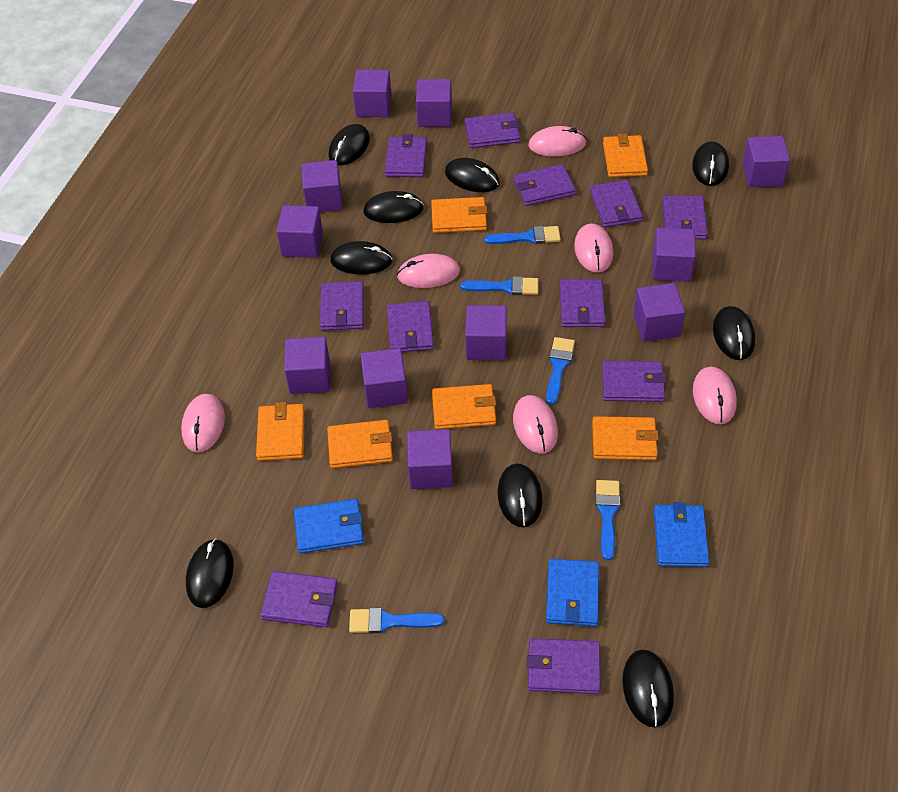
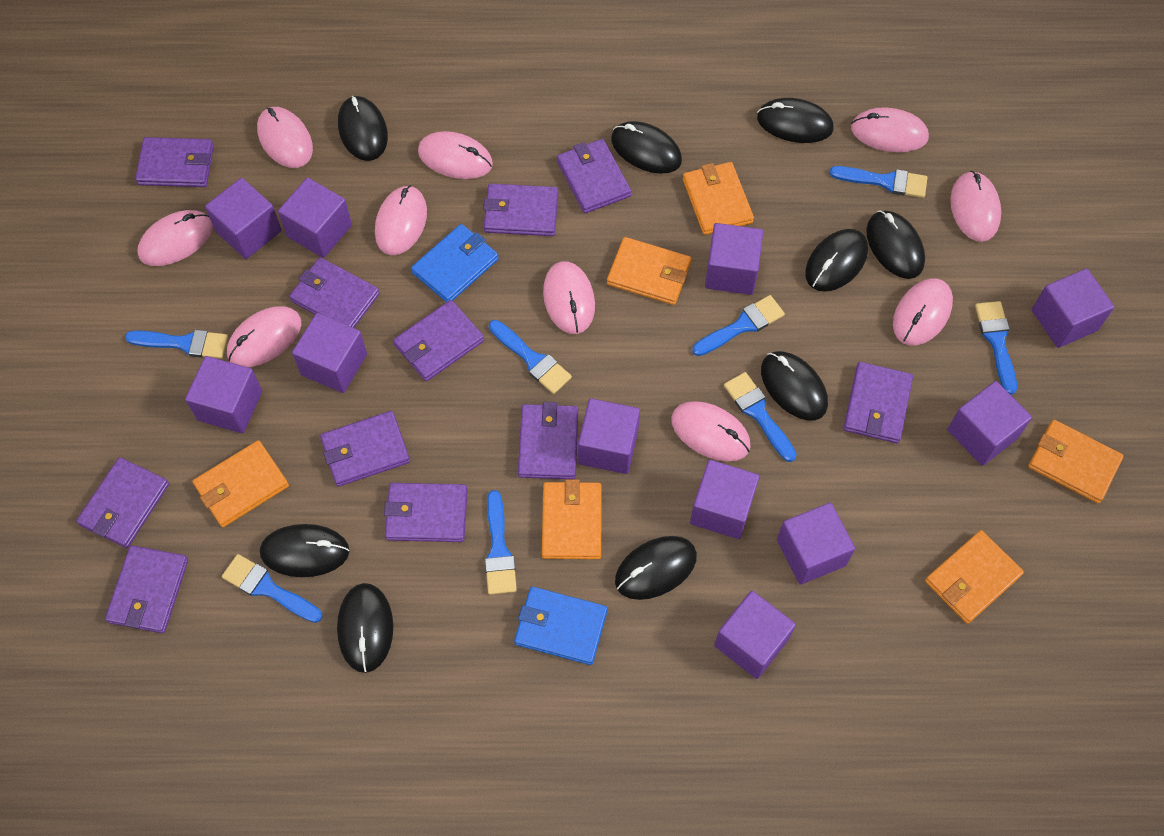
blue brush: [349,608,445,633] [460,276,538,295] [484,226,561,244] [546,337,575,405] [596,480,620,560] = 5 -> [125,330,228,359] [222,554,322,623] [485,490,517,595] [489,320,572,394] [692,295,785,356] [724,372,797,462] [829,166,927,198] [975,301,1017,395] = 8
blue wallet: [294,499,364,553] [546,559,599,626] [654,502,709,567] = 3 -> [411,224,499,302] [514,586,608,665] = 2
pink mouse: [181,394,225,452] [397,254,460,288] [513,395,558,453] [528,126,587,157] [574,223,613,272] [693,367,737,424] = 6 -> [138,210,213,266] [227,306,301,367] [257,107,313,168] [375,185,427,255] [418,131,493,179] [543,261,595,334] [671,401,751,461] [851,107,929,152] [893,278,953,345] [950,171,1001,242] = 10

